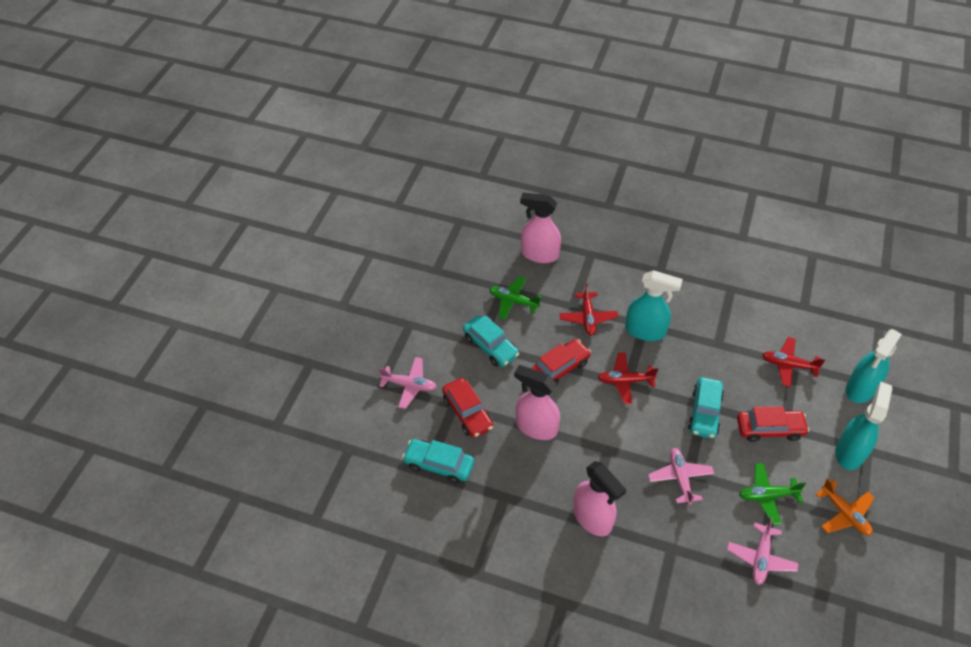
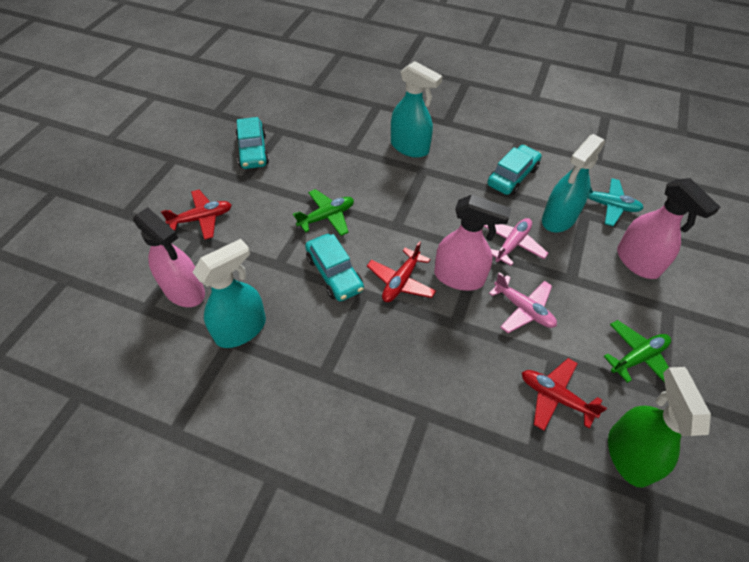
green spray bottle: none = 0 -> [608,367,711,488] = 1
orange plane: [815,478,875,535] = 1 -> none = 0
pink plane: [379,357,437,409] [648,448,714,505] [727,518,799,585] = 3 -> [484,218,549,266] [489,272,557,333] = 2
red car: [442,378,493,438] [531,339,591,386] [737,406,809,442] = 3 -> none = 0
turquoise plane: none = 0 -> [588,178,643,226] = 1

